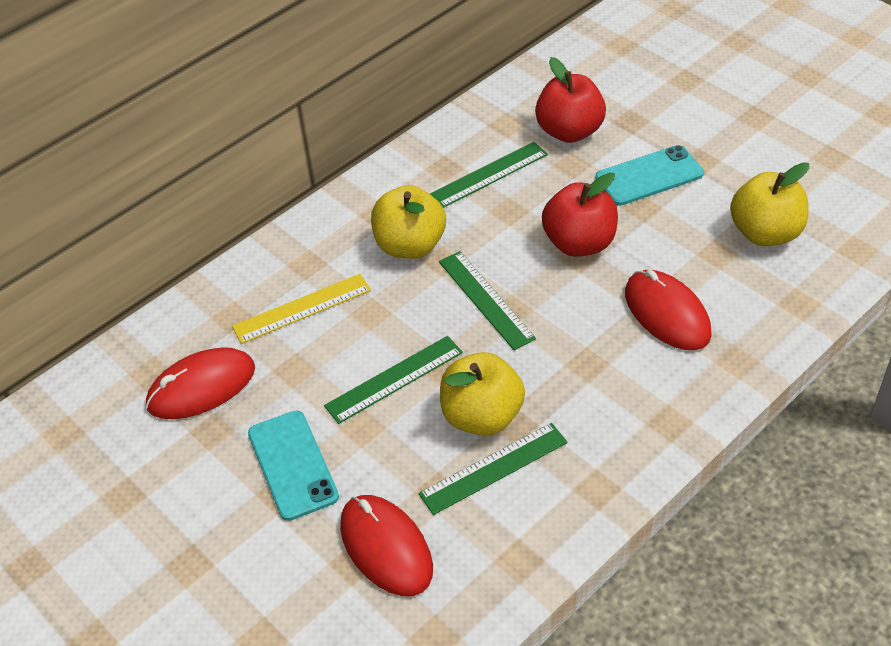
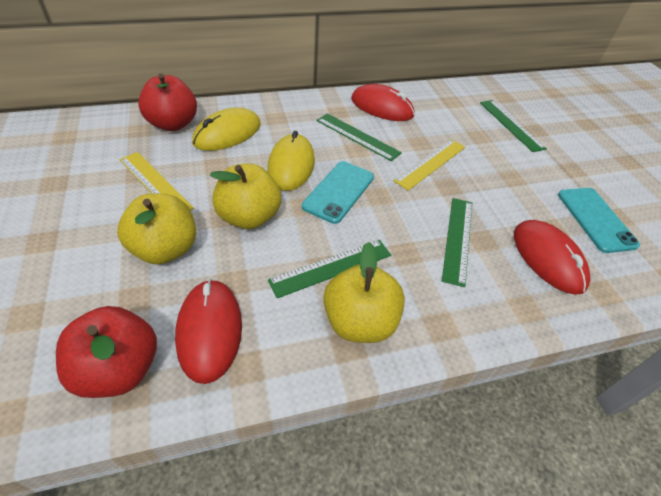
yellow mouse: none = 0 -> [192,108,260,151] [267,131,315,191] = 2
yellow ruler: [232,274,371,344] = 1 -> [119,152,194,211] [393,139,465,190] = 2

